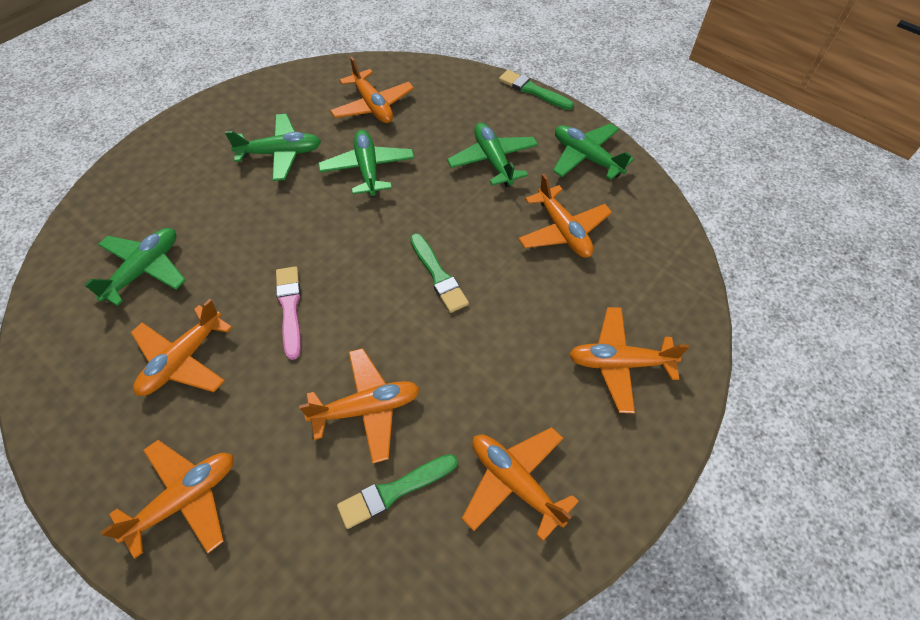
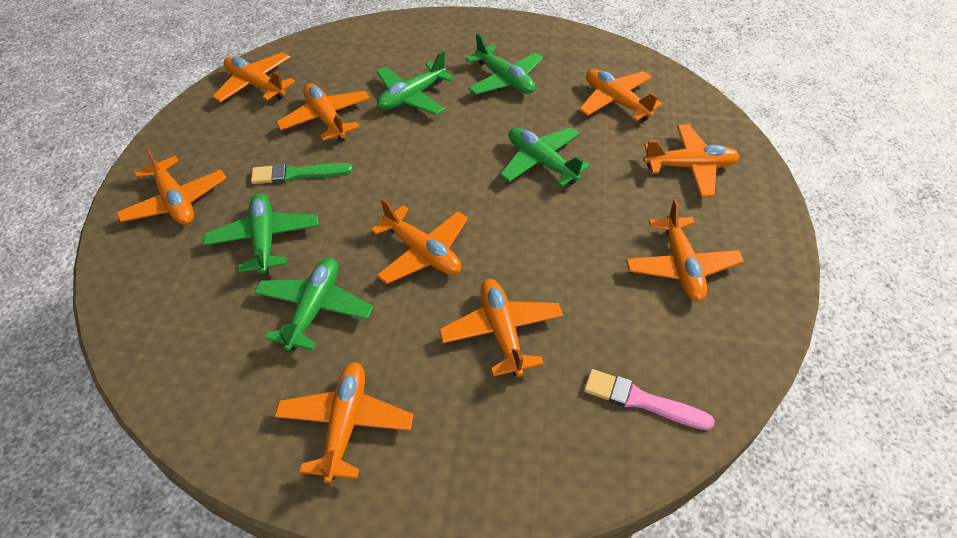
green brush: [337,454,458,529] [410,233,469,313] [499,70,574,110] = 3 -> [251,163,353,184] = 1
orange plane: [100,440,233,559] [131,299,233,396] [299,348,420,463] [330,57,414,123] [462,427,579,541] [518,174,612,258] [569,307,689,413] = 7 -> [116,145,226,225] [212,52,295,102] [274,362,414,483] [276,84,370,142] [371,198,468,284] [439,279,564,377] [579,69,663,121] [626,199,744,301] [643,125,740,197] = 9

